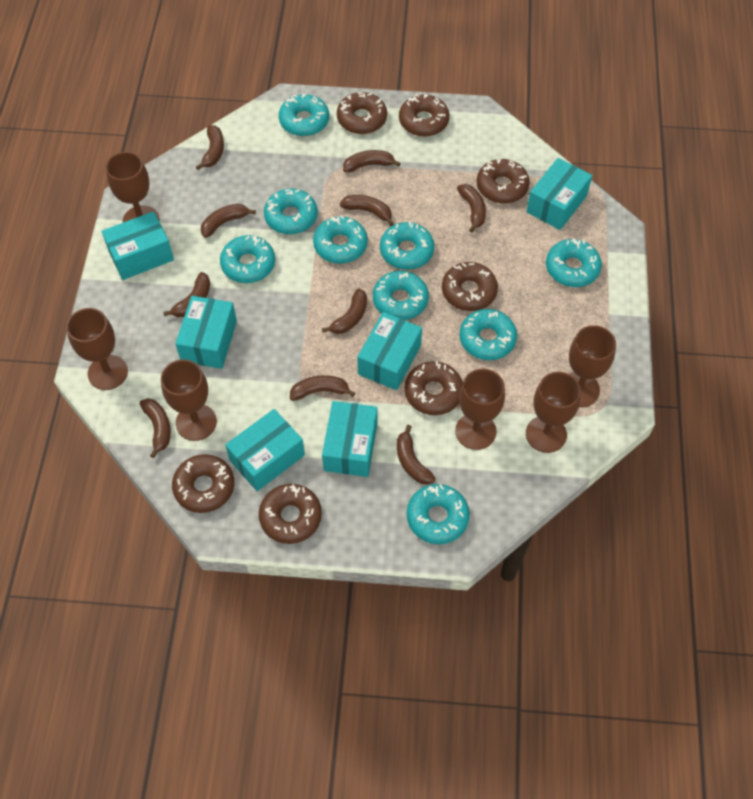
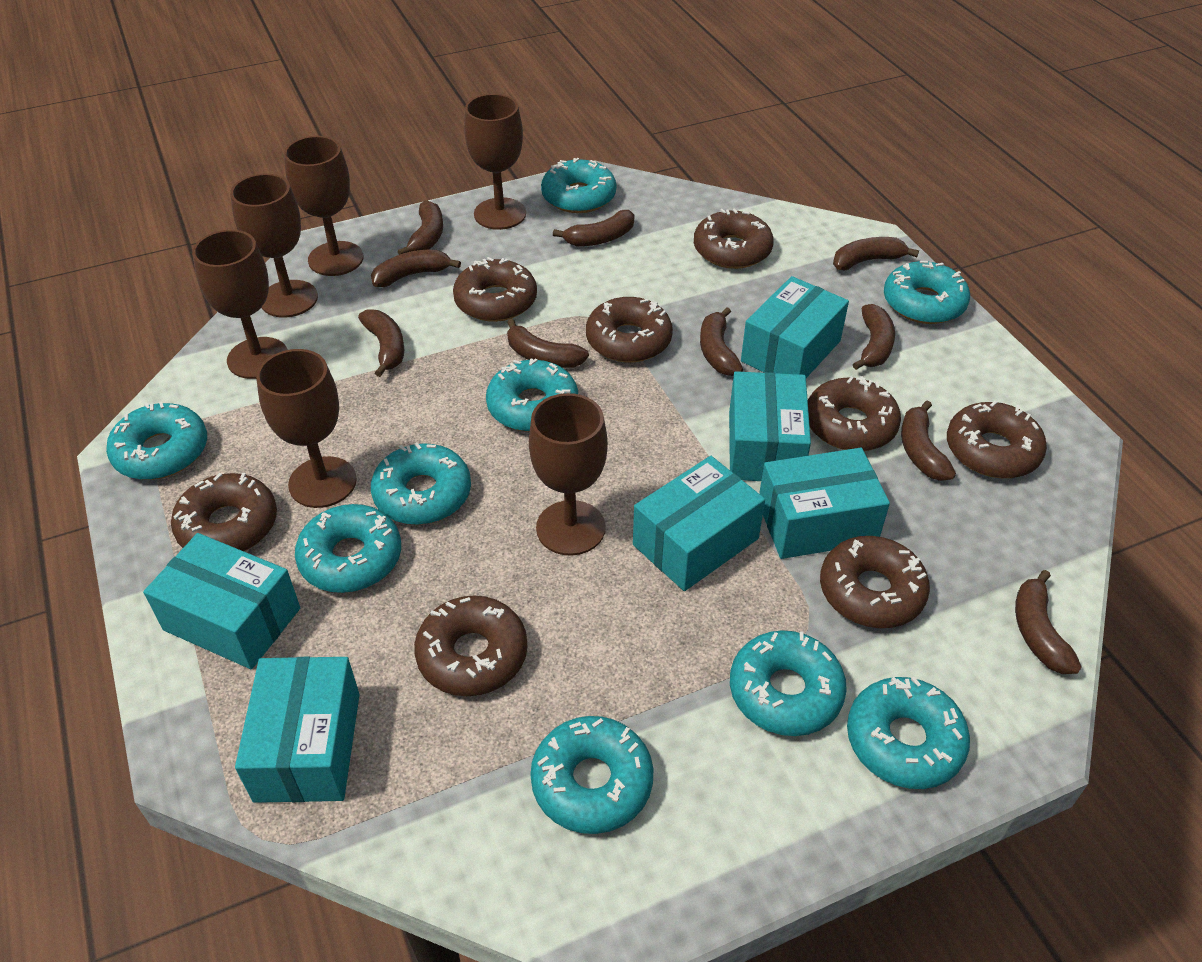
brown donut: [172,454,234,513] [259,484,322,544] [337,92,387,134] [399,94,450,137] [404,361,463,415] [442,262,498,311] [477,159,530,203] = 7 -> [171,473,277,551] [414,596,527,696] [453,257,537,322] [586,297,673,363] [694,209,774,269] [808,376,901,451] [820,536,930,628] [947,400,1047,478] = 8

